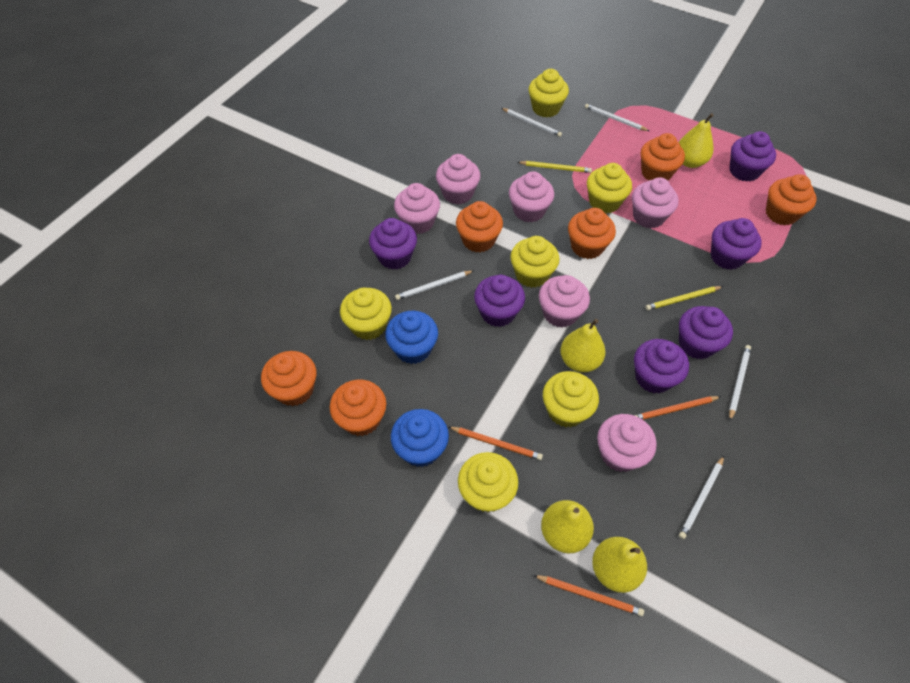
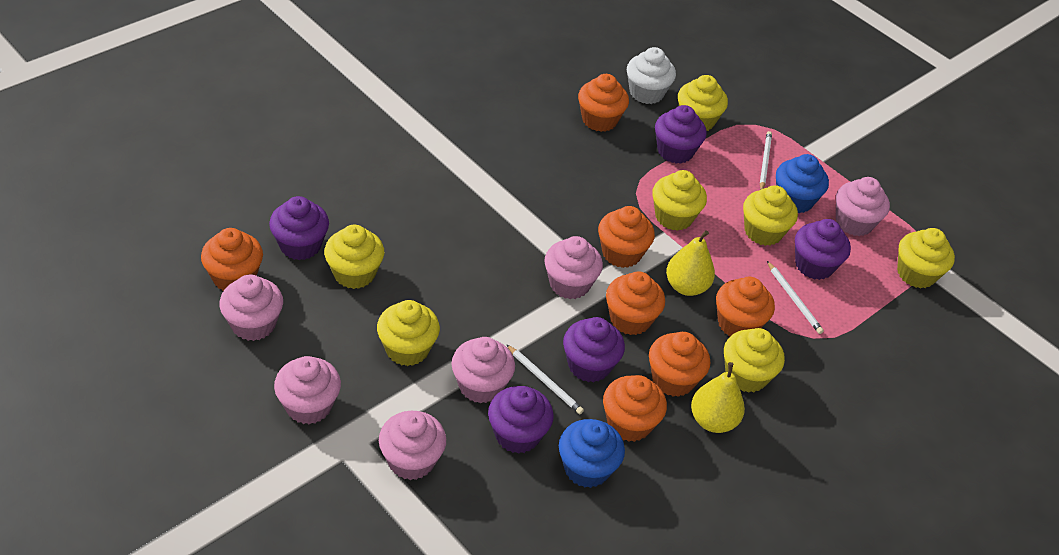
orange cupcake: [261,351,317,406] [330,379,386,436] [456,201,503,252] [568,208,616,259] [641,133,685,181] [766,174,817,225] = 6 -> [201,228,263,291] [578,74,629,132] [598,206,655,268] [603,375,667,442] [606,271,665,335] [649,332,710,397] [716,277,775,336] = 7
orange pencil: [449,427,543,460] [533,575,644,616] [634,396,721,420] = 3 -> none = 0
purple cupcake: [369,218,417,270] [474,275,525,327] [634,339,689,394] [679,306,733,359] [711,218,762,270] [730,131,776,182] = 6 -> [269,196,329,260] [488,386,554,454] [563,317,625,382] [655,105,707,164] [795,219,851,280] = 5
white cupcake: none = 0 -> [627,47,676,104] = 1
white pencil: [395,271,473,300] [501,108,562,137] [585,104,649,131] [679,456,724,539] [729,345,751,421] = 5 -> [506,344,584,414] [760,131,772,189] [767,261,824,334] = 3
yellow cupcake: [340,288,392,340] [458,452,518,512] [510,236,559,288] [528,69,569,118] [543,371,599,427] [587,163,632,214] = 6 -> [324,225,384,289] [377,300,440,366] [652,170,707,231] [678,75,728,131] [724,328,785,393] [743,185,798,246] [897,228,955,288] = 7
yellow pear: [541,500,594,553] [560,319,606,373] [592,537,647,593] [679,113,714,168] = 4 -> [666,230,715,296] [691,362,745,433] = 2
yellow pencil: [517,161,592,173] [645,286,723,310] = 2 -> none = 0

